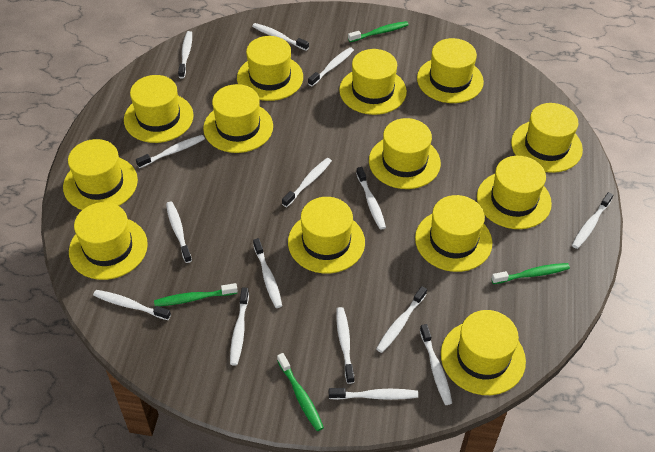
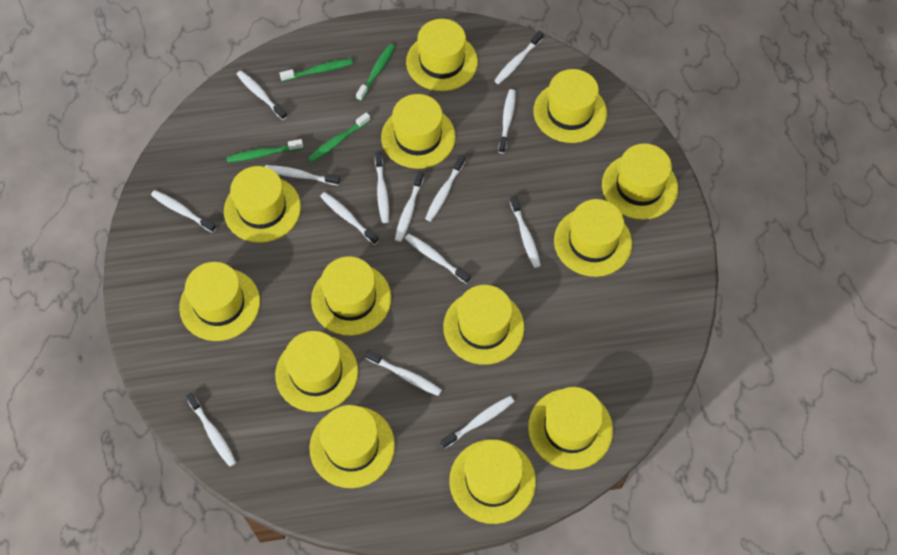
white toothbrush: [93,290,171,320] [136,135,205,168] [166,202,192,263] [178,31,192,78] [230,287,249,365] [252,23,309,51] [253,238,282,308] [282,158,332,207] [308,47,354,86] [329,388,418,400] [336,307,354,384] [356,167,386,230] [376,286,427,353] [420,324,452,405] [572,192,613,249] = 15 -> [151,190,217,233] [186,393,236,467] [236,71,287,120] [265,165,340,186] [320,192,379,245] [365,349,442,396] [375,151,389,223] [395,171,424,242] [405,233,471,284] [425,155,465,222] [440,396,515,449] [494,31,543,84] [498,89,515,154] [510,195,541,268] = 14

